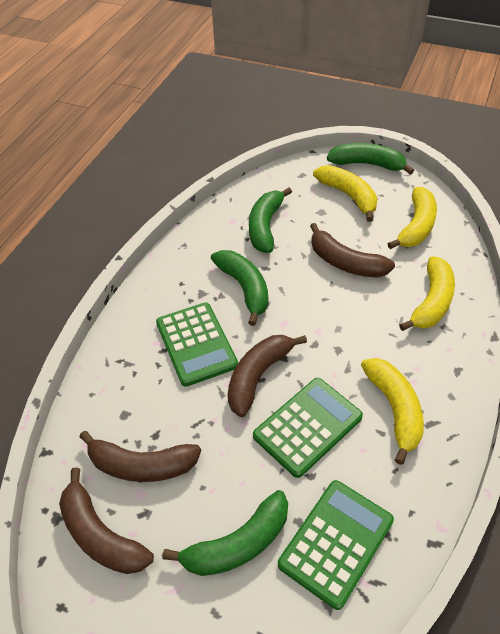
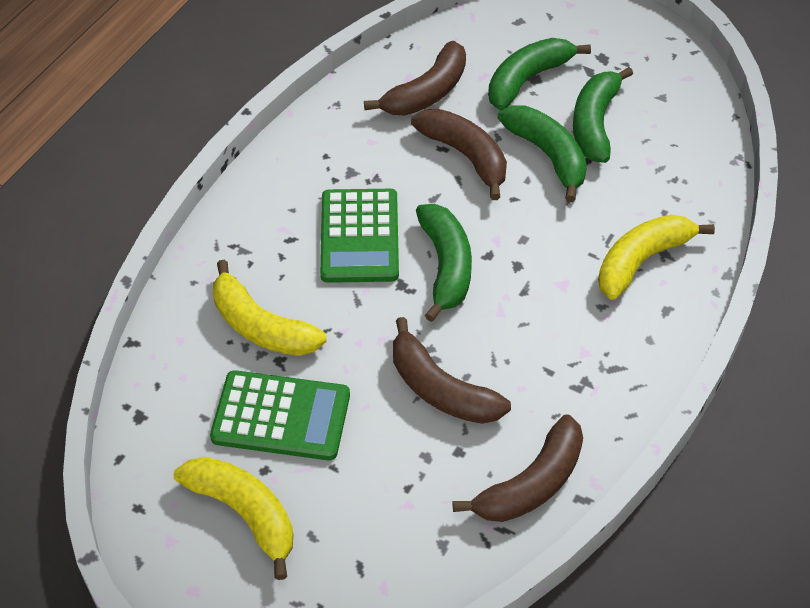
green calculator: [156,302,238,387] [253,378,363,478] [278,480,394,610] = 3 -> [210,370,350,461] [320,189,399,283] = 2
yellow banana: [313,165,377,222] [361,358,424,465] [387,187,437,249] [399,256,455,331] = 4 -> [174,457,293,580] [213,260,327,356] [598,215,715,300] = 3

